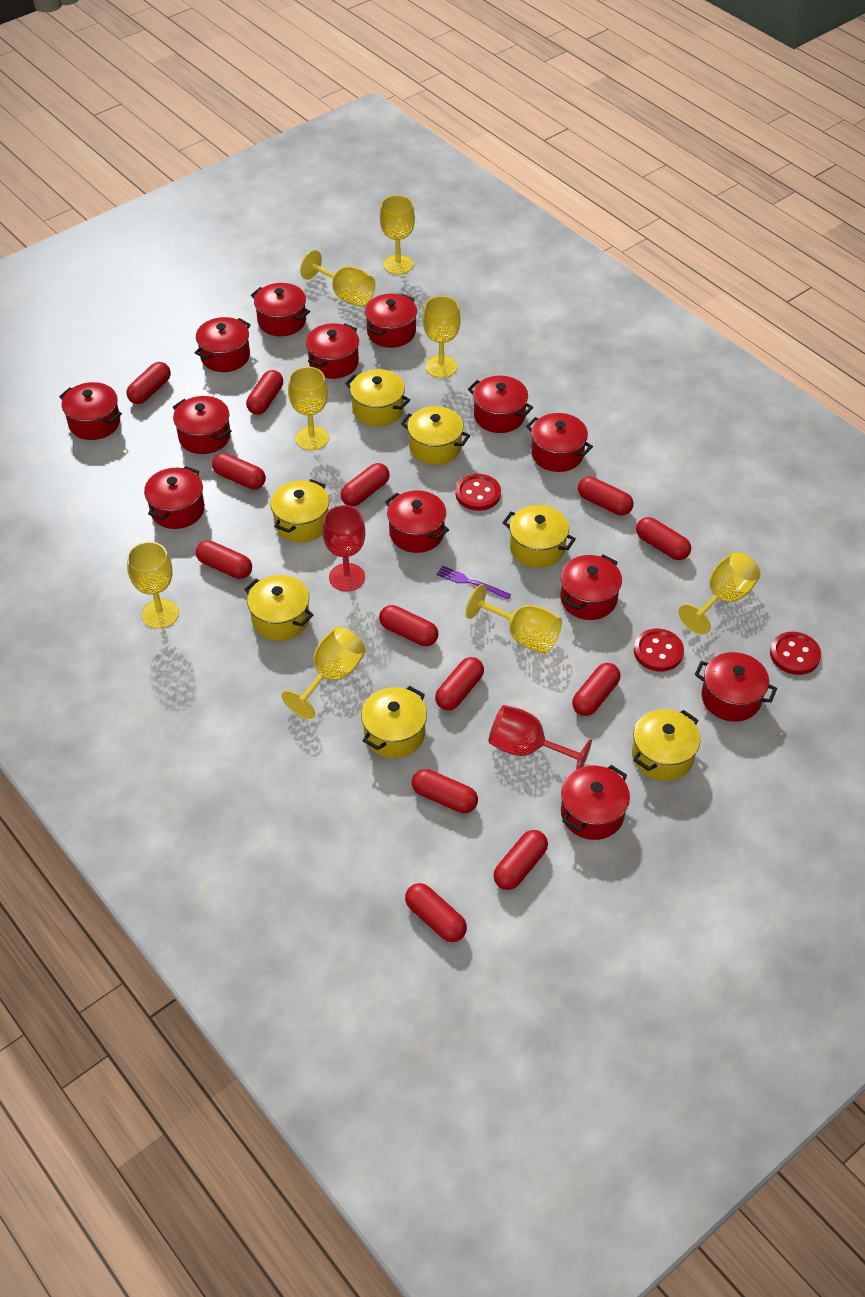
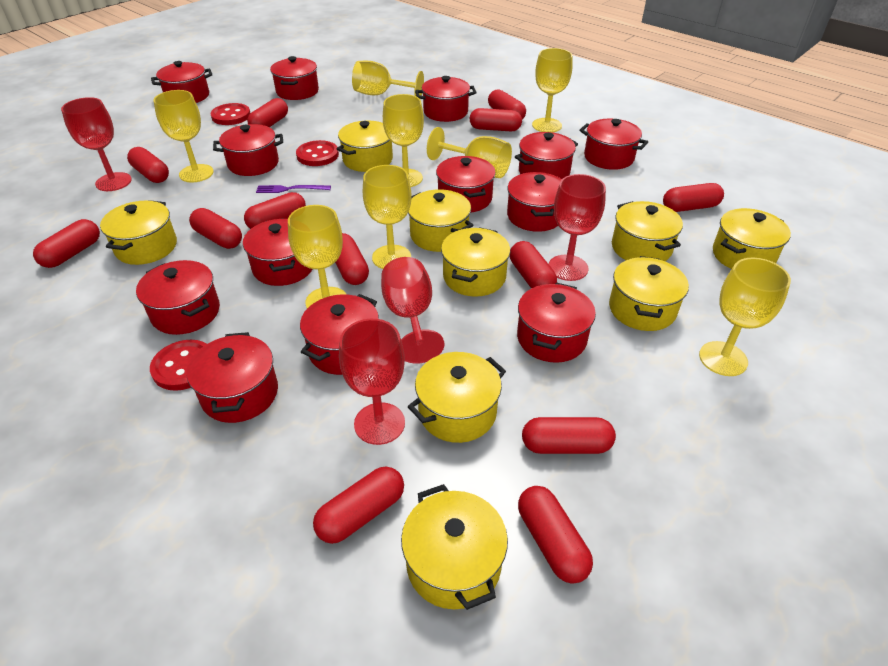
red goblet: [322,505,365,592] [489,705,592,770] = 2 -> [61,97,132,191] [339,319,405,445] [381,257,444,364] [549,174,606,281] = 4
yellow pot: [244,575,313,641] [270,479,329,542] [345,369,410,426] [361,686,427,758] [401,406,470,465] [502,505,576,568] [632,709,700,781] = 7 -> [100,200,177,265] [337,121,393,172] [401,484,508,610] [408,189,473,252] [408,352,506,443] [441,227,510,297] [609,256,689,331] [612,201,683,261] [713,208,791,269] = 9

